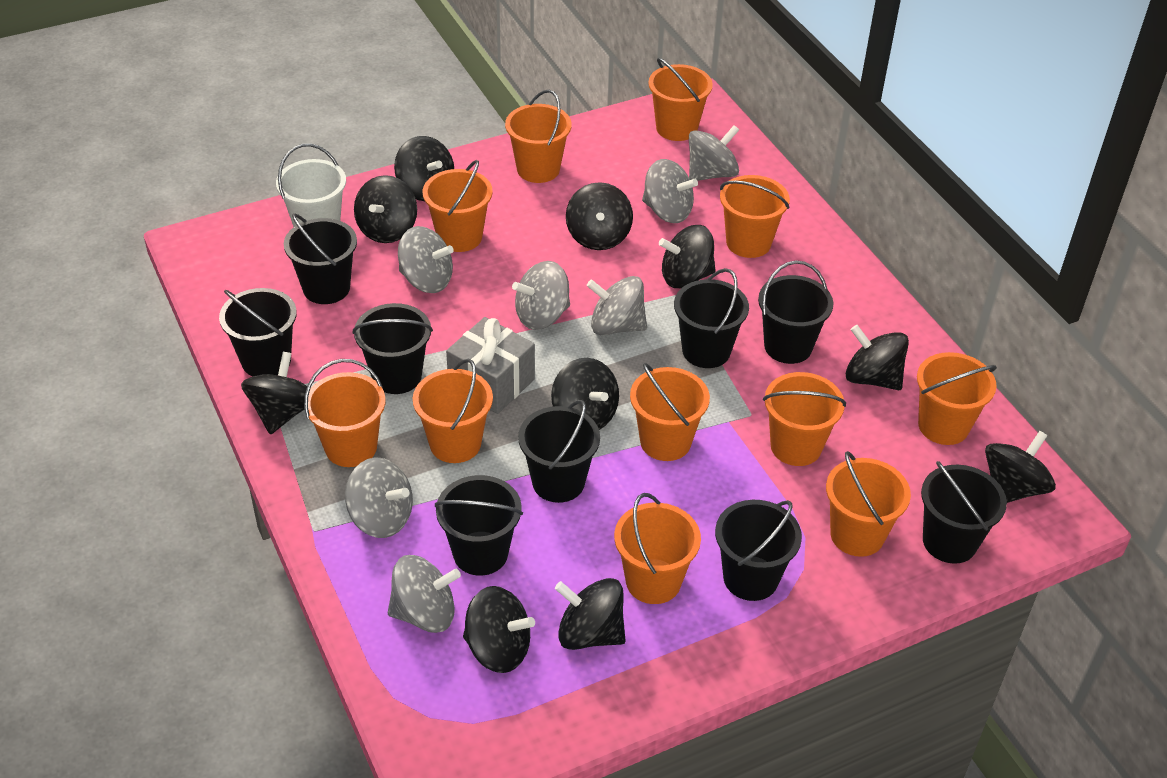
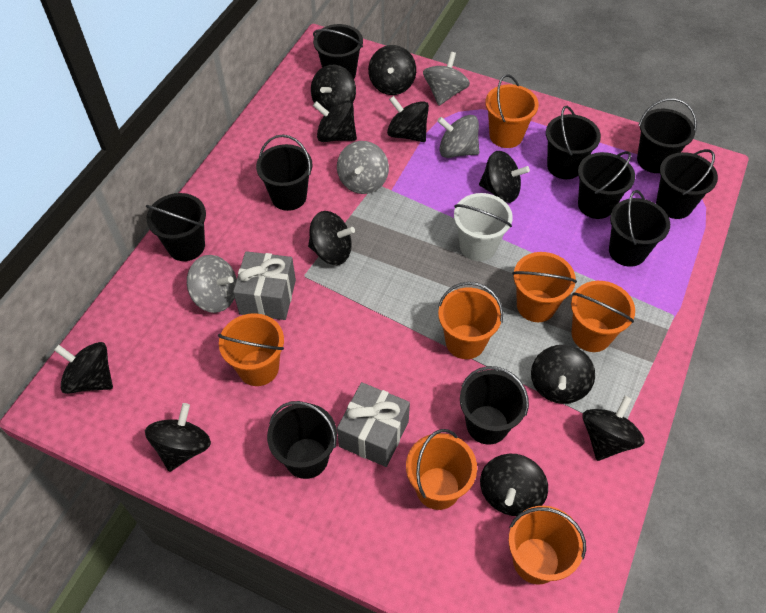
black bucket: [219,288,297,376] [284,213,357,304] [353,303,433,394] [435,475,523,576] [518,400,600,503] [674,268,749,368] [715,500,802,601] [758,260,833,364] [921,461,1007,564] = 9 -> [146,193,206,261] [256,135,312,211] [267,401,337,479] [313,24,363,79] [460,366,529,444] [546,106,601,179] [578,151,635,219] [609,190,670,267] [637,98,697,173] [656,149,718,219] = 10
black spinning top: [241,352,307,434] [354,175,417,243] [394,136,454,201] [463,586,535,673] [551,358,619,430] [555,578,626,650] [566,182,633,250] [659,225,716,288] [846,325,909,390] [985,431,1056,503] = 10 -> [54,342,113,394] [145,403,211,472] [308,211,355,265] [311,65,356,111] [313,101,357,142] [368,45,416,95] [387,96,429,142] [479,151,530,203] [480,454,548,516] [531,345,595,404] [583,396,645,461] = 11
grey gift: [446,317,535,414] = 1 -> [233,251,296,320] [337,382,410,467] = 2
grey spinning top: [345,457,413,538] [388,555,461,633] [398,226,454,293] [512,261,570,330] [587,276,647,335] [642,159,698,223] [689,125,739,181] = 7 -> [187,255,237,313] [337,141,389,194] [423,52,470,106] [437,115,479,158] = 4
orange bucket: [304,359,386,467] [413,359,493,463] [423,160,493,252] [505,90,572,183] [614,493,701,604] [630,363,710,461] [648,58,713,141] [720,175,790,258] [763,372,846,466] [826,451,911,557] [917,352,997,445] = 11 -> [218,313,284,386] [406,429,477,510] [438,282,503,359] [485,74,539,148] [508,506,586,585] [512,252,577,322] [571,281,635,352] = 7

